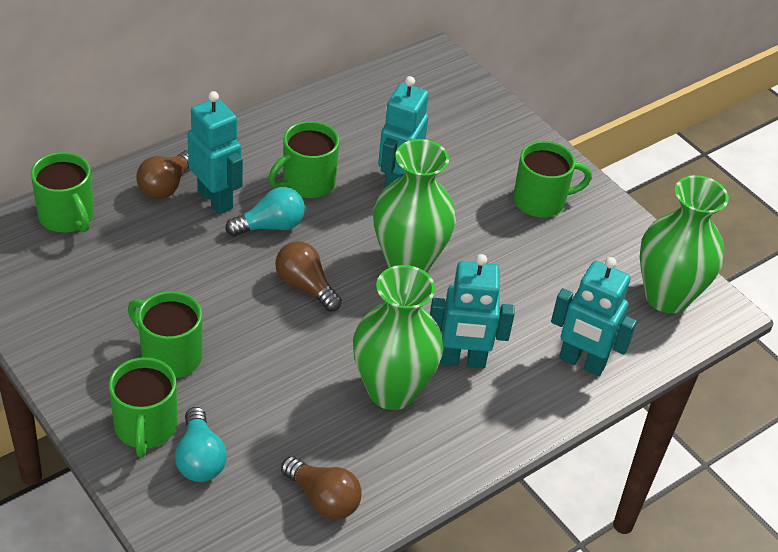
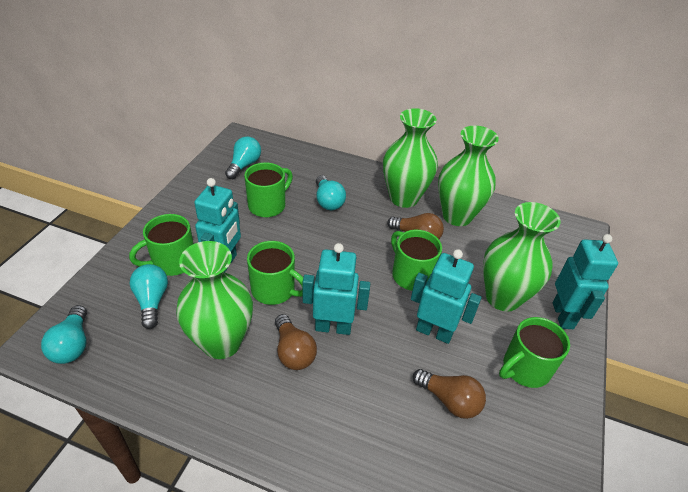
green vase: [353,265,444,410] [373,139,456,273] [640,175,729,314] = 3 -> [176,241,253,359] [383,108,438,208] [438,126,499,226] [483,202,561,312] = 4
turquoise light bulb: [175,407,227,482] [225,187,305,236] = 2 -> [41,305,87,364] [130,264,168,329] [225,136,261,179] [316,175,346,210] = 4

